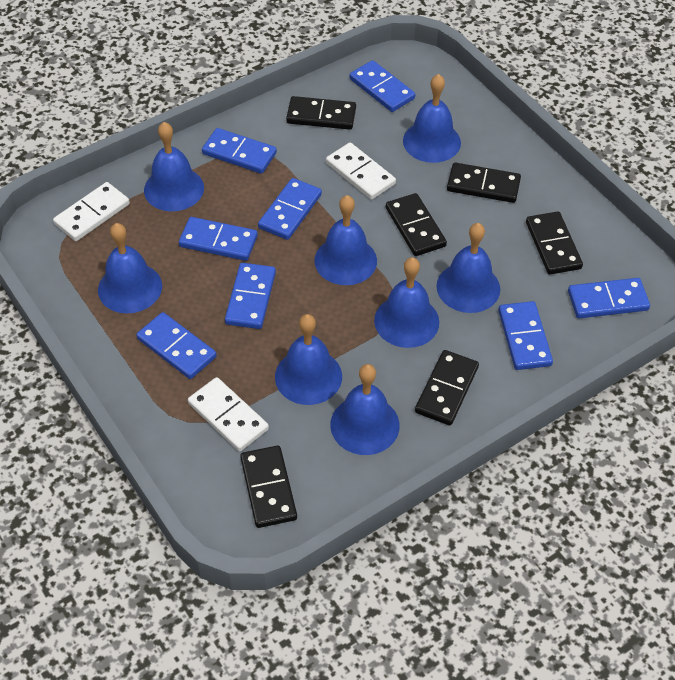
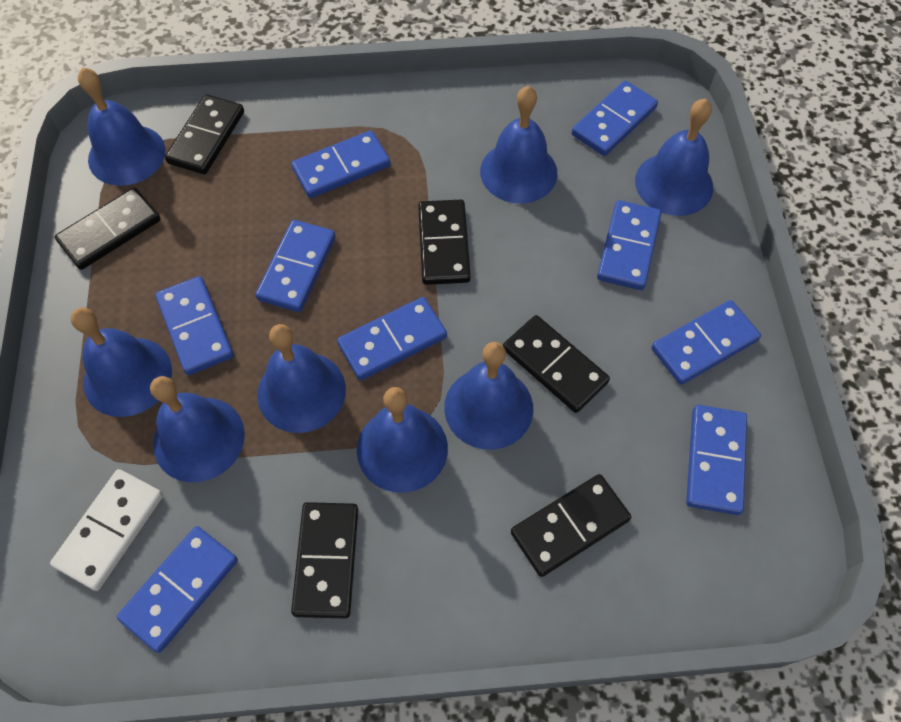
blue domino: [136,312,217,379] [179,217,258,261] [202,128,277,174] [225,263,276,329] [258,178,322,240] [349,60,415,112] [498,301,553,370] [568,278,650,318] = 8 -> [117,526,238,653] [155,276,234,375] [255,220,336,312] [291,130,391,198] [337,297,447,381] [572,81,658,156] [597,200,662,290] [651,300,761,385] [686,405,747,515] = 9
white domino: [53,182,130,241] [188,377,269,451] [326,142,396,200] = 3 -> [50,469,163,591] = 1

